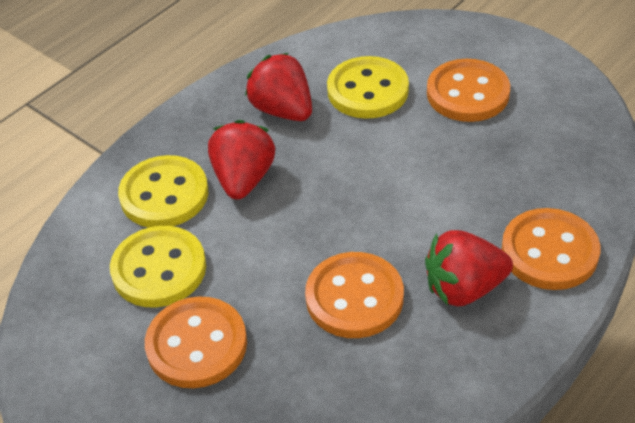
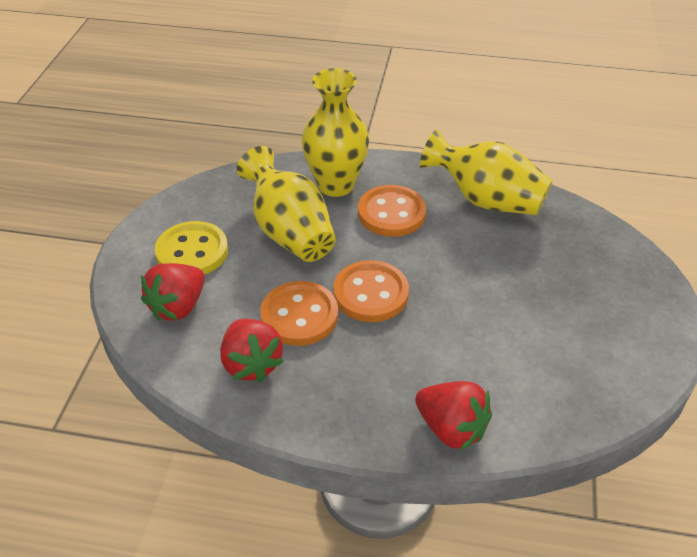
orange button: [145,296,247,388] [305,252,404,338] [427,59,510,122] [502,208,600,290] = 4 -> [260,281,338,346] [333,260,409,322] [358,185,426,237] = 3
yellow button: [110,226,206,308] [118,155,208,228] [327,56,409,119] = 3 -> [155,221,228,275] = 1
yellow vase: none = 0 -> [237,146,336,262] [301,68,369,197] [420,129,553,215] = 3

